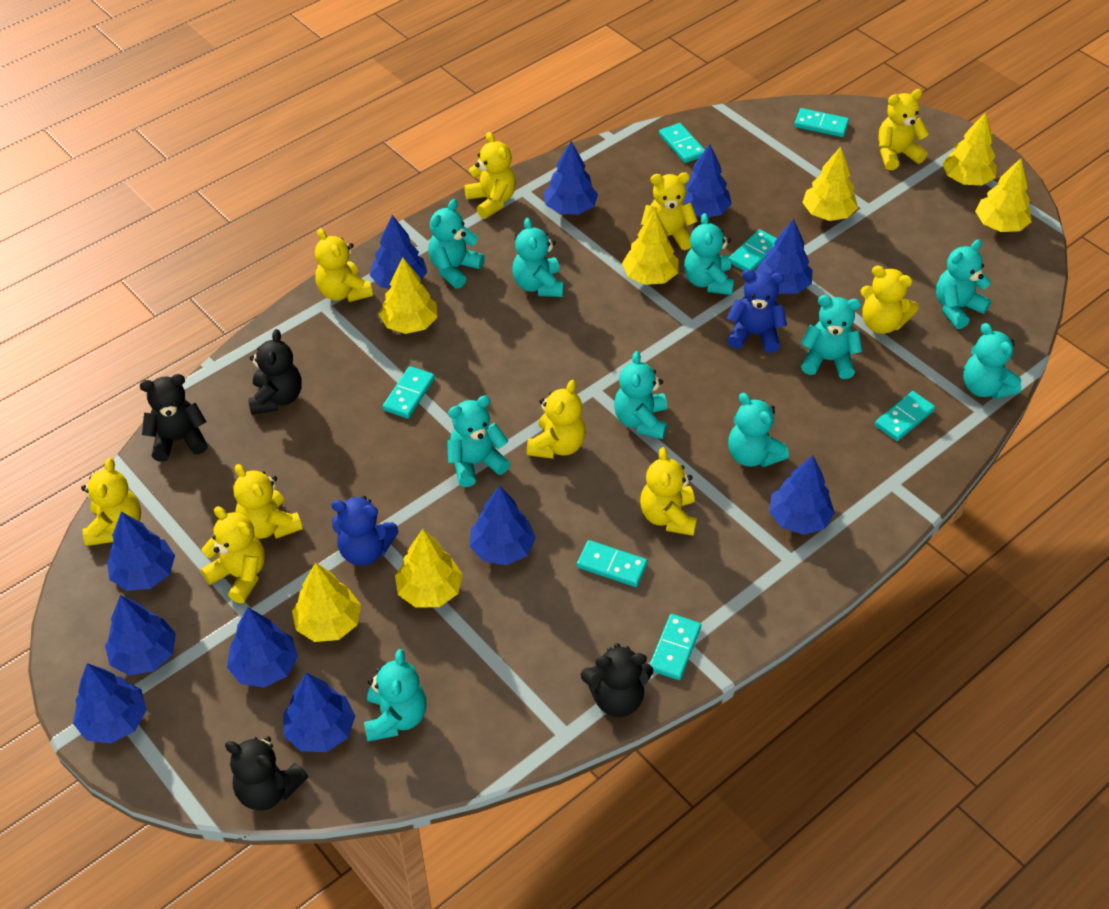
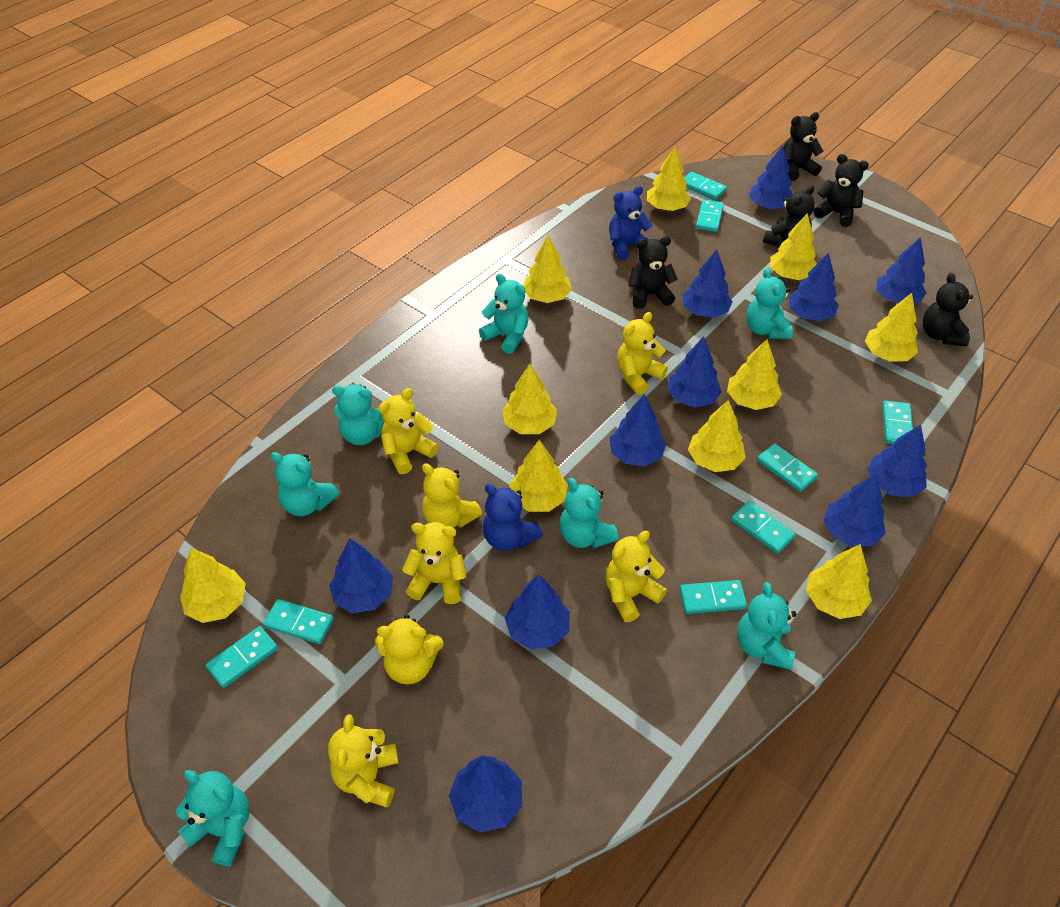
black teddy bear: [140,374,208,462] [225,736,308,811] [248,329,302,415] [581,643,653,717] = 4 -> [628,236,678,309] [763,185,815,247] [784,112,824,181] [814,154,869,227] [923,273,973,347] = 5
turquoise domino: [382,366,435,419] [577,540,648,587] [650,614,701,680] [659,123,705,163] [729,229,777,271] [794,108,849,137] [875,391,935,441] = 7 -> [206,626,278,688] [263,599,334,644] [680,580,747,614] [684,172,727,200] [696,200,724,232] [731,501,796,553] [757,443,818,492] [882,401,913,444] = 8
turquoise teddy bear: [364,649,427,741] [428,199,485,289] [447,396,510,487] [512,218,564,297] [614,351,667,439] [684,213,734,295] [728,393,789,467] [801,295,862,379] [936,239,991,329] [963,323,1022,399] = 10 -> [176,770,250,866] [270,452,339,516] [332,385,385,445] [479,274,529,354] [560,478,619,548] [737,582,796,670] [746,268,793,339] = 7
yellow teddy bear: [81,458,141,546] [201,506,265,604] [233,464,303,539] [315,228,373,302] [464,132,516,219] [527,380,586,459] [640,447,697,536] [641,172,698,250] [860,266,919,334] [878,89,929,170] = 10 -> [328,714,399,808] [375,615,443,685] [378,388,439,474] [402,522,467,604] [422,464,482,528] [605,531,667,622] [617,312,668,395] = 7
yellow tree: [292,562,361,642] [379,258,438,334] [395,529,463,608] [622,210,679,285] [802,147,858,221] [942,112,997,185] [975,158,1031,232] = 7 -> [180,548,246,623] [502,364,557,434] [509,440,568,512] [524,235,572,303] [647,147,691,211] [688,400,746,472] [727,339,782,410] [770,213,817,280] [806,544,872,619] [865,293,918,362] = 10

